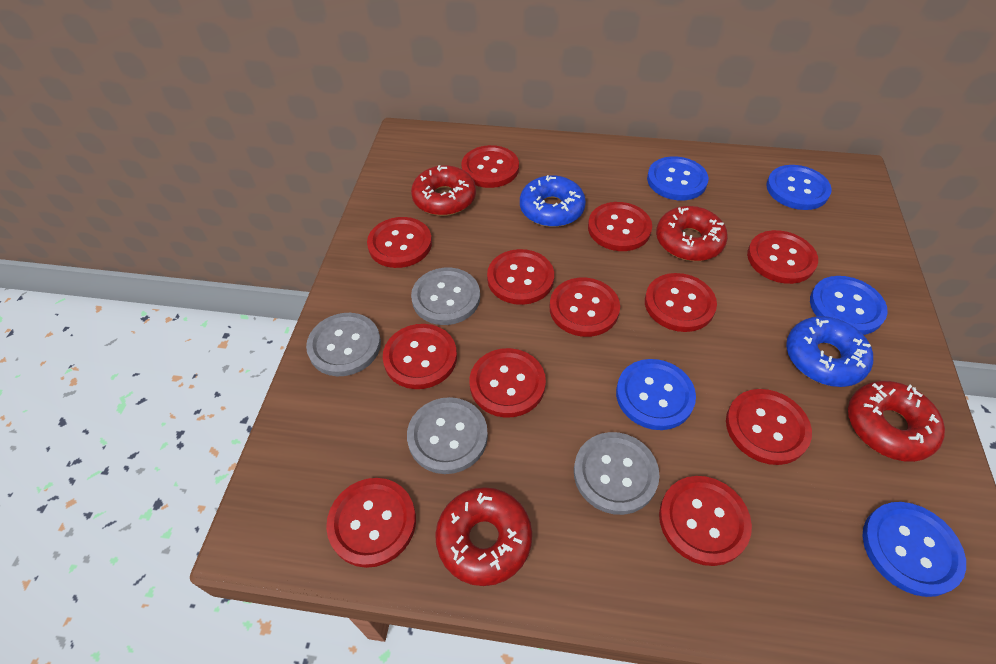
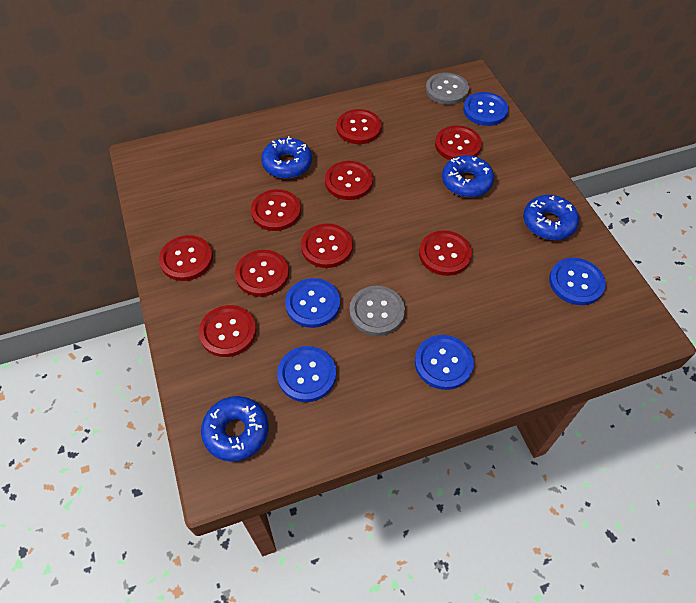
blue donut: [520,175,586,227] [786,316,873,387] = 2 -> [201,396,269,462] [261,136,312,179] [442,155,494,197] [523,195,579,240] = 4
grey button: [306,313,381,376] [407,397,488,474] [411,268,480,325] [574,432,660,515] = 4 -> [349,286,405,336] [426,72,469,105] = 2
red button: [326,478,416,568] [367,217,432,268] [383,324,457,389] [461,145,519,188] [470,348,546,418] [487,249,554,305] [549,278,620,337] [588,202,652,251] [645,273,717,332] [659,476,752,566] [726,389,812,465] [747,230,818,284] = 12 -> [159,235,213,281] [199,305,256,357] [235,250,289,297] [251,189,301,231] [301,223,353,268] [325,161,373,200] [337,109,382,144] [419,230,472,276] [435,125,482,160] = 9
red donut: [411,165,476,216] [435,487,532,586] [656,206,728,261] [848,381,945,462] = 4 -> none = 0

